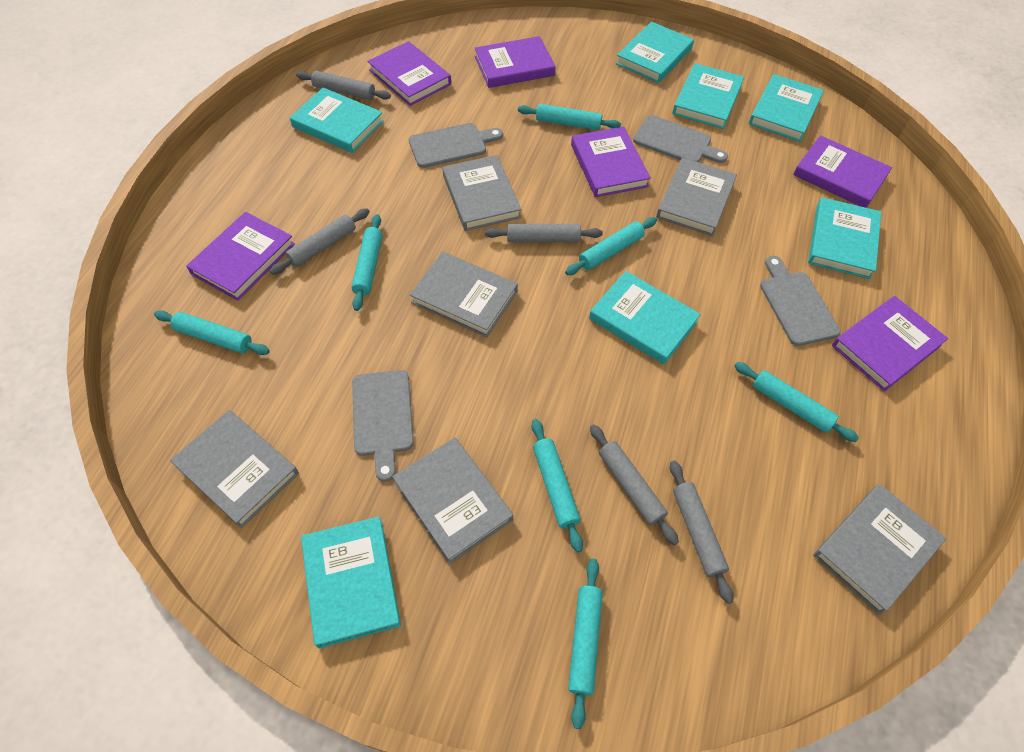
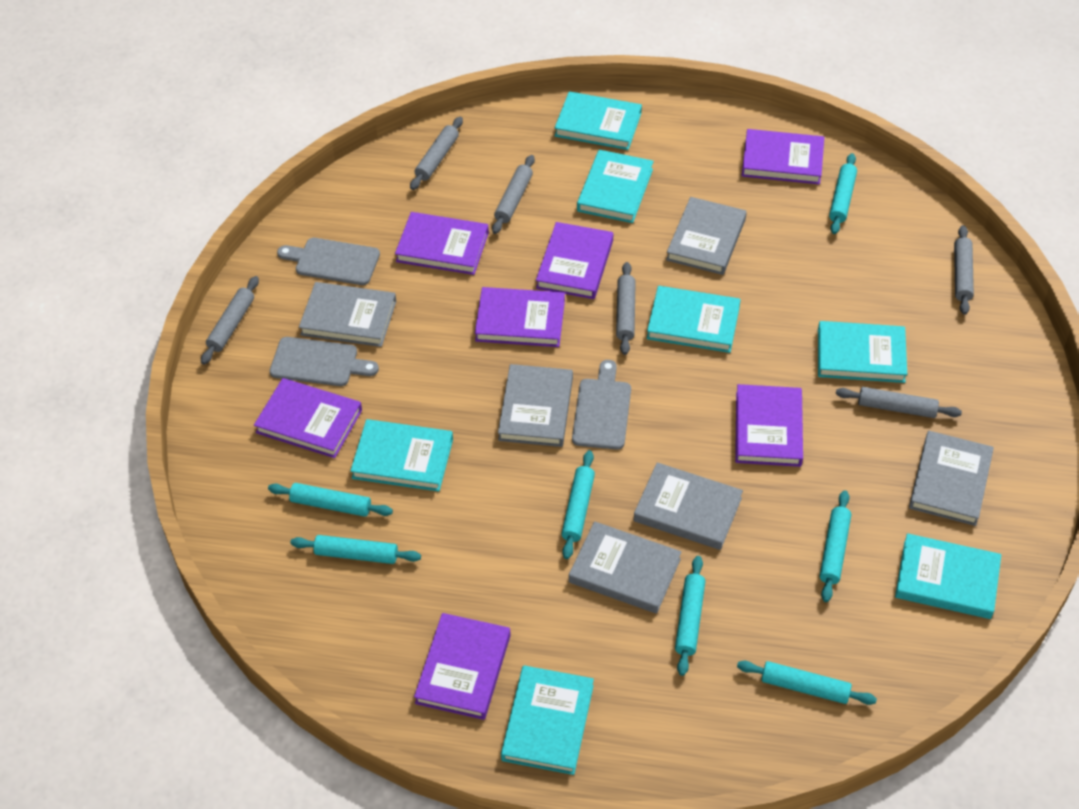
grey cutting board: [352,370,414,482] [409,123,503,168] [633,115,728,163] [760,256,840,346] = 4 -> [270,337,379,386] [277,238,380,285] [572,360,631,450] = 3
grey rolling pin: [270,208,370,275] [296,71,391,100] [485,224,603,242] [590,424,679,545] [670,460,734,604] = 5 -> [201,276,259,365] [410,117,463,190] [492,155,535,234] [616,262,636,355] [836,387,962,418] [954,225,974,315] = 6
purple book: [186,212,295,301] [367,41,451,106] [475,36,556,88] [571,126,651,197] [793,135,892,208] [832,296,948,391] = 6 -> [254,378,362,458] [395,212,489,275] [414,613,511,720] [475,287,565,347] [536,222,613,299] [735,384,803,467] [742,129,824,184] = 7

